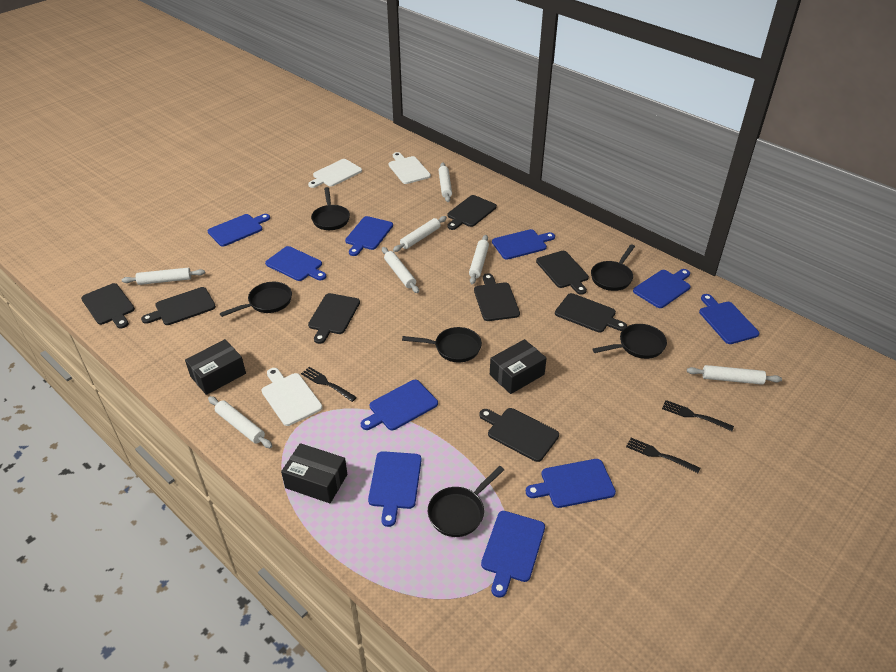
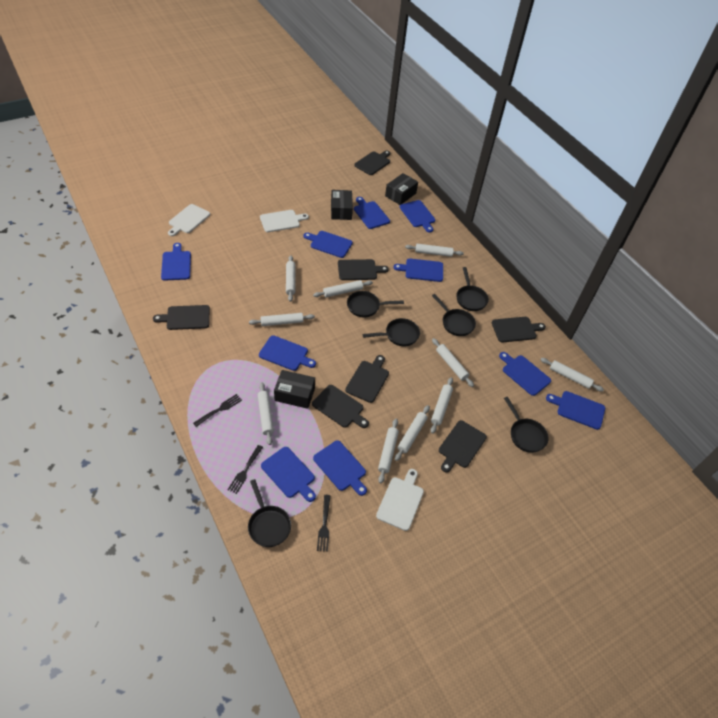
black cutting board: [81,283,135,328] [141,287,216,325] [308,293,360,344] [447,195,497,230] [474,273,520,321] [479,408,559,462] [536,251,589,295] [555,293,627,333] = 8 -> [153,305,210,330] [312,385,369,428] [338,259,389,280] [345,355,389,403] [354,150,390,175] [439,420,487,473] [492,317,546,342] = 7
white rolling pin: [122,268,205,285] [208,396,272,448] [382,247,419,293] [393,216,447,252] [439,162,452,202] [469,235,489,284] [687,365,782,385] = 7 -> [249,313,315,326] [258,382,274,445] [286,255,295,302] [313,280,373,297] [378,419,399,484] [395,405,430,461] [405,244,464,257] [431,377,453,434] [432,338,474,387] [540,358,604,392] = 10

